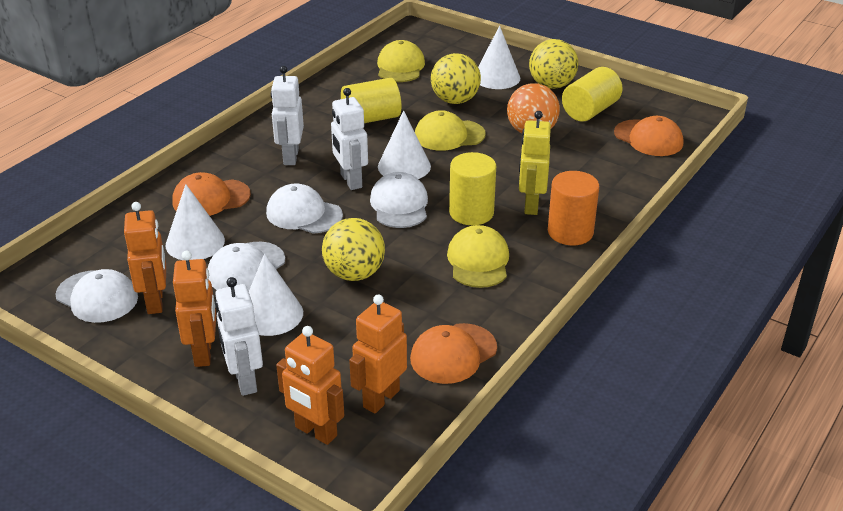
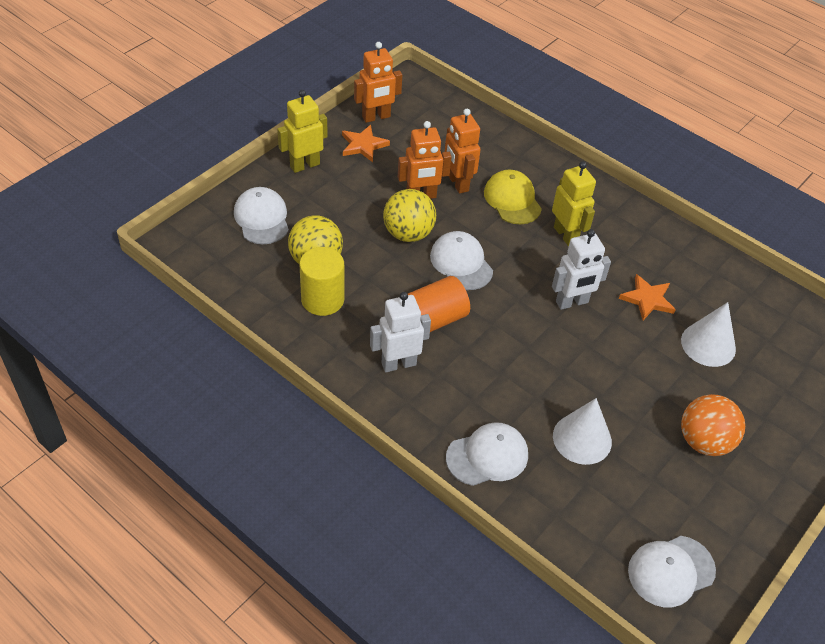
orange cap: [172,172,251,216] [410,323,497,384] [614,116,683,156] = 3 -> none = 0
orange robot: [124,202,166,314] [173,251,216,367] [276,326,344,445] [349,294,407,414] = 4 -> [354,42,402,123] [398,121,452,199] [445,109,481,194] = 3
orange star: none = 0 -> [342,125,390,162] [619,274,676,320] = 2
white cone: [166,184,225,260] [249,253,303,336] [378,110,431,179] [478,26,520,89] = 4 -> [553,398,612,465] [681,302,736,367] = 2
white robot: [215,277,263,396] [271,66,304,165] [331,88,368,190] = 3 -> [370,292,431,372] [552,229,611,310] = 2
yellow ball: [322,218,385,281] [431,53,481,104] [529,39,578,89] = 3 -> [288,215,343,264] [383,189,436,242] = 2
yellow cap: [377,40,425,82] [415,110,486,151] [447,225,509,288] = 3 -> [484,170,542,224] = 1
yellow cylinder: [341,78,402,123] [449,152,496,225] [562,67,623,122] = 3 -> [299,247,344,316] = 1
yellow robot: [519,111,551,215] = 1 -> [277,90,328,173] [552,161,596,246] = 2

